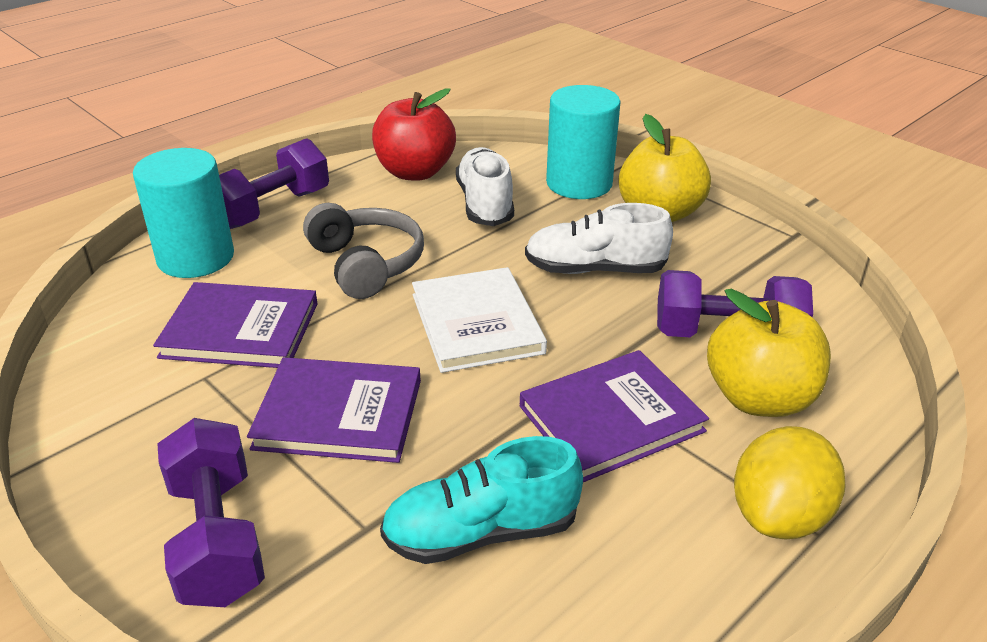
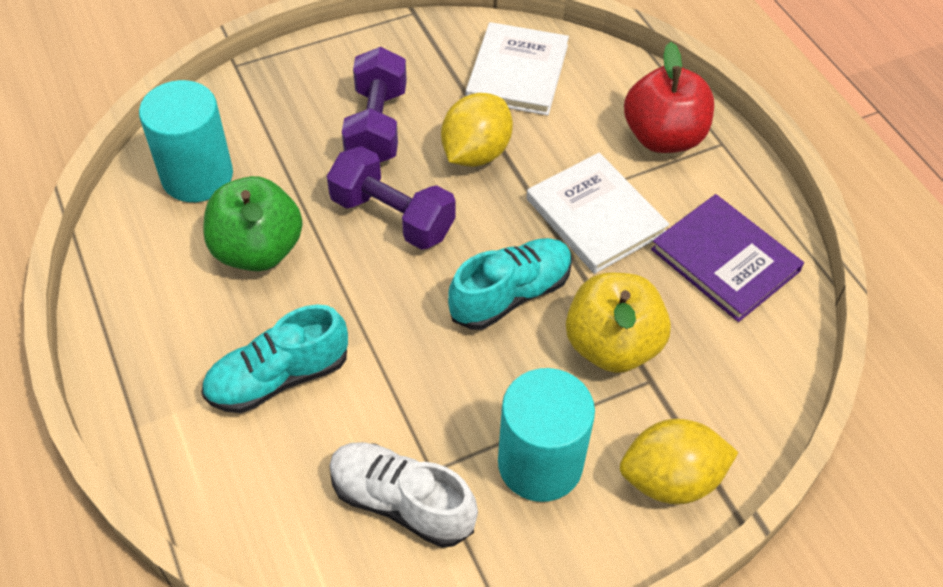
green apple: none = 0 -> [203,176,303,271] = 1
grey headphones: [303,203,424,299] = 1 -> none = 0
purple book: [153,282,318,368] [247,357,421,463] [520,350,709,482] = 3 -> [651,194,804,322] = 1
purple dumbbell: [157,418,265,607] [219,138,329,229] [657,270,813,337] = 3 -> [327,146,456,250] [342,47,407,162] = 2
turquoise shoe: [380,436,583,564] = 1 -> [202,305,348,413] [448,238,572,330] = 2
white book: [412,267,547,373] = 1 -> [466,22,569,116] [527,153,670,274] = 2
white shoe: [456,147,514,226] [525,203,673,274] = 2 -> [329,442,478,548] = 1
yellow apple: [618,114,711,222] [707,289,831,417] = 2 -> [566,273,671,373] = 1
yellow lemon: [734,426,845,540] = 1 -> [441,93,513,167] [620,419,739,505] = 2

